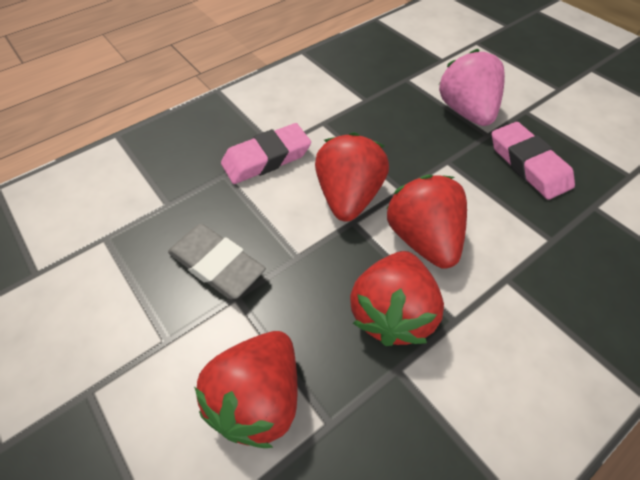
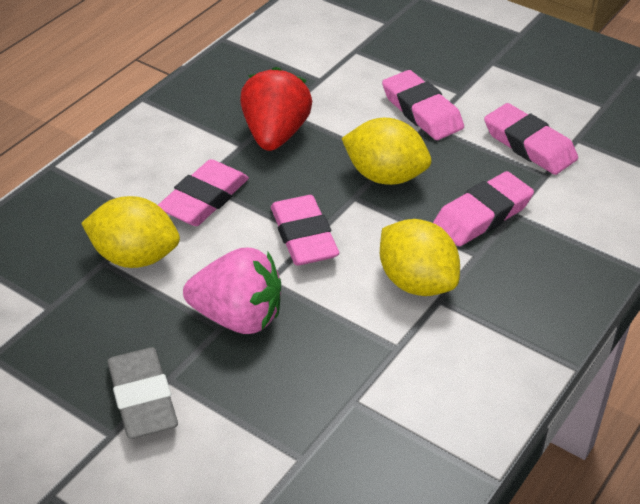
pink eraser: [221,123,311,184] [492,122,575,200] = 2 -> [158,159,249,226] [271,195,339,266] [382,70,464,140] [433,171,534,246] [484,103,578,175] = 5
red strawberry: [194,331,297,448] [315,132,389,221] [350,251,444,346] [387,174,467,269] = 4 -> [240,67,312,151] = 1
yellow lemon: none = 0 -> [81,196,180,268] [341,118,431,185] [380,219,460,296] = 3

